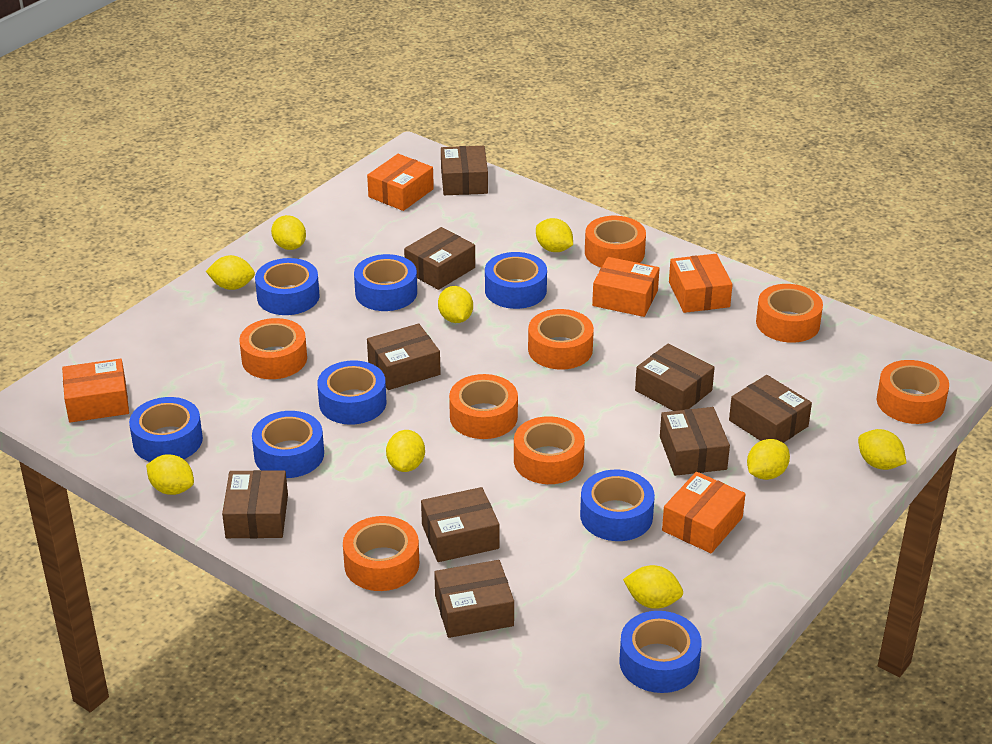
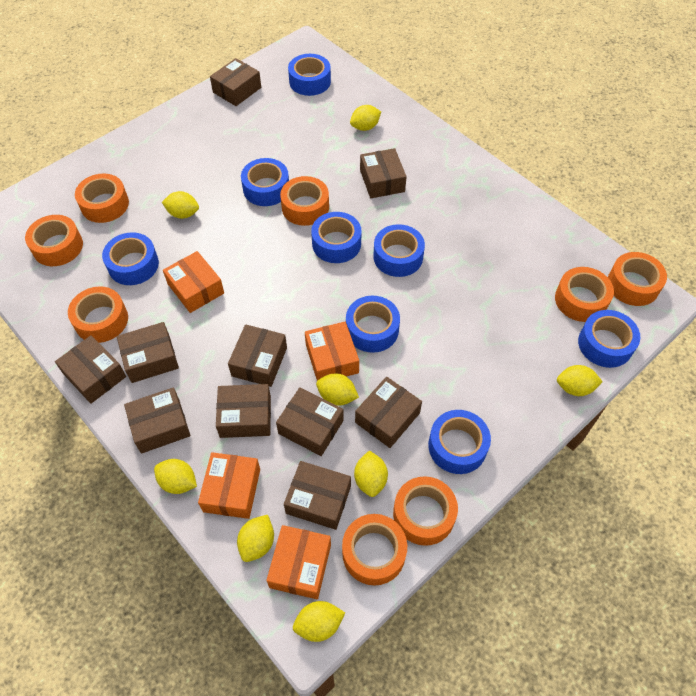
brown box: [222,470,288,538] [367,324,441,390] [404,227,475,290] [421,487,500,562] [434,560,514,638] [441,146,488,195] [635,344,715,411] [660,407,730,476] [729,375,812,443] = 9 -> [55,335,126,403] [117,322,179,383] [124,387,190,454] [210,58,261,106] [216,384,271,438] [228,324,287,387] [276,387,344,456] [284,461,351,530] [355,377,422,448] [360,148,407,198] = 10
orange box: [62,359,129,422] [367,154,434,211] [592,257,660,317] [662,472,745,553] [669,254,733,313] = 5 -> [163,251,224,313] [198,452,260,519] [266,525,331,599] [305,322,359,381] = 4
yellow lemon: [146,454,194,495] [206,255,255,290] [271,215,306,250] [386,430,425,472] [438,286,473,323] [536,218,573,252] [623,565,683,609] [747,439,790,480] [858,429,906,470] = 9 -> [154,459,197,494] [162,191,199,219] [237,515,274,562] [293,601,345,642] [316,374,359,406] [350,105,381,131] [354,450,388,497] [557,365,603,396] = 8

